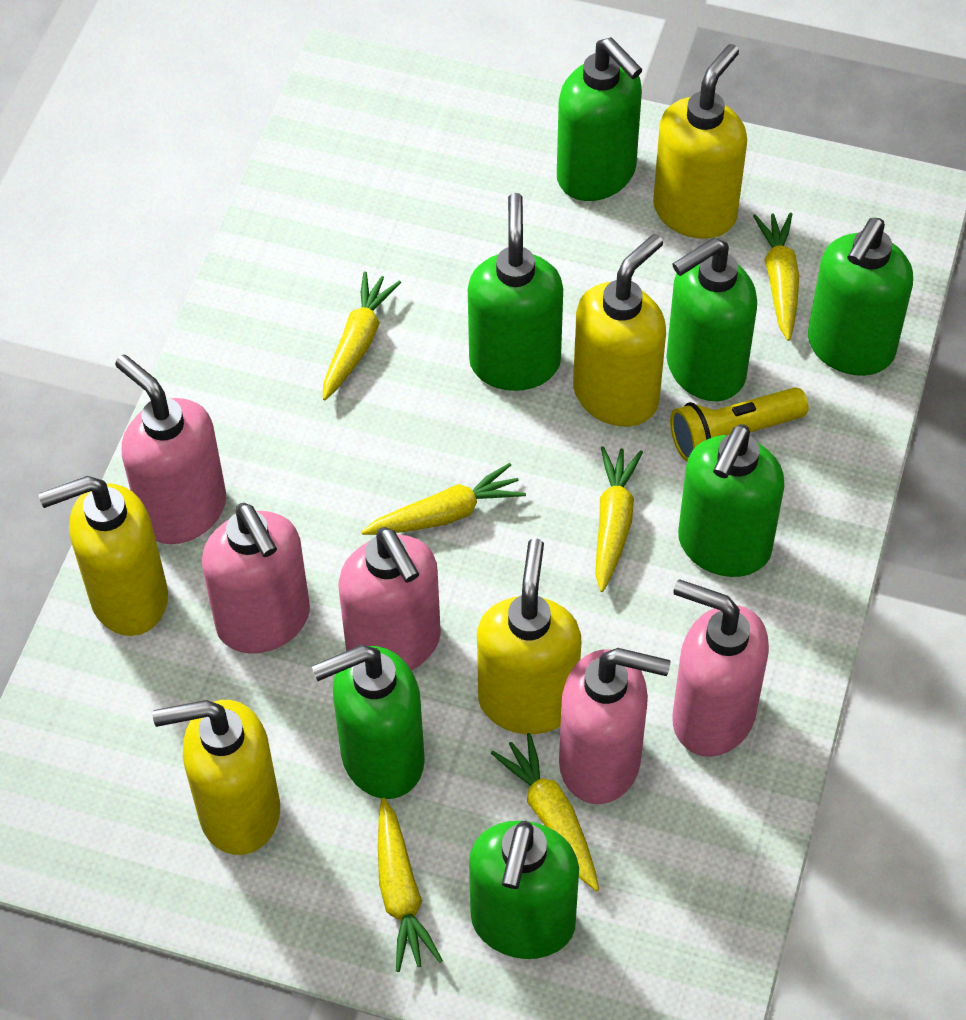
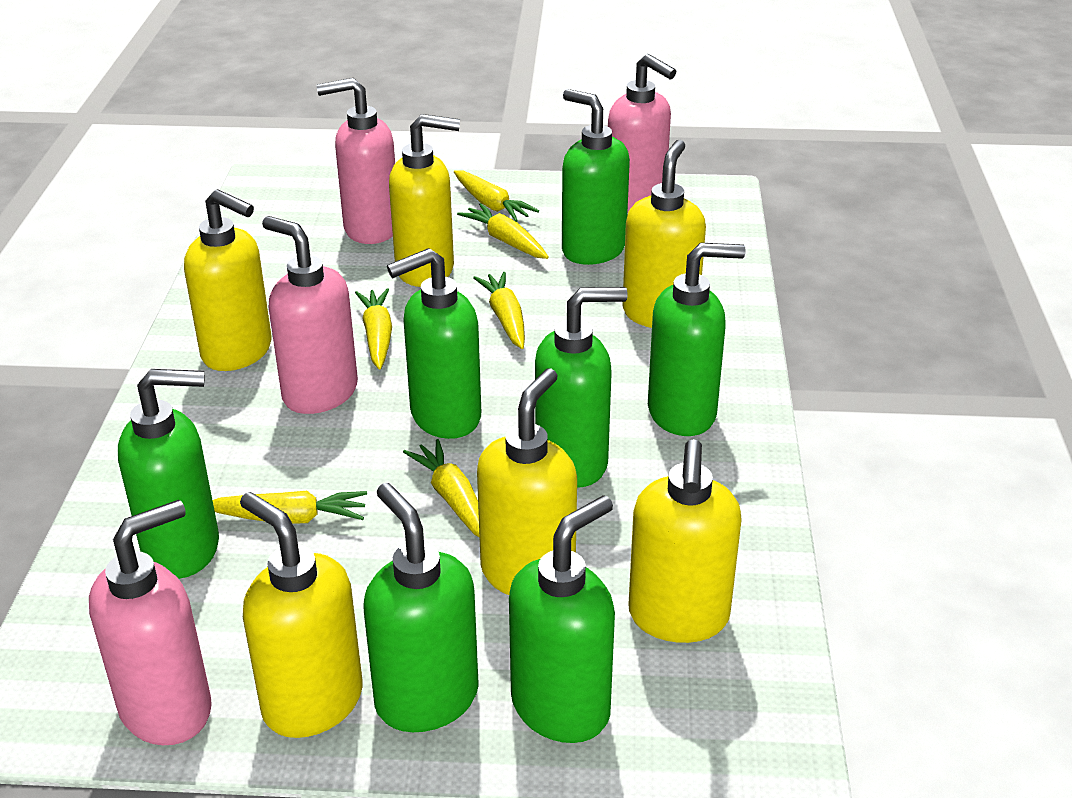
pink soap dispenser: [115,355,226,544] [202,503,310,654] [338,527,441,671] [559,648,671,804] [672,579,769,757] = 5 -> [89,500,212,745] [262,216,358,414] [317,78,395,244] [608,54,676,213] = 4
yellow flashlight: [670,387,809,461] = 1 -> none = 0
yellow soap dispenser: [38,476,168,636] [152,700,280,855] [477,538,581,734] [573,234,666,426] [653,44,747,239] = 5 -> [184,189,272,371] [240,492,363,738] [389,114,460,287] [477,368,577,595] [622,140,706,328] [628,439,742,643] = 6

